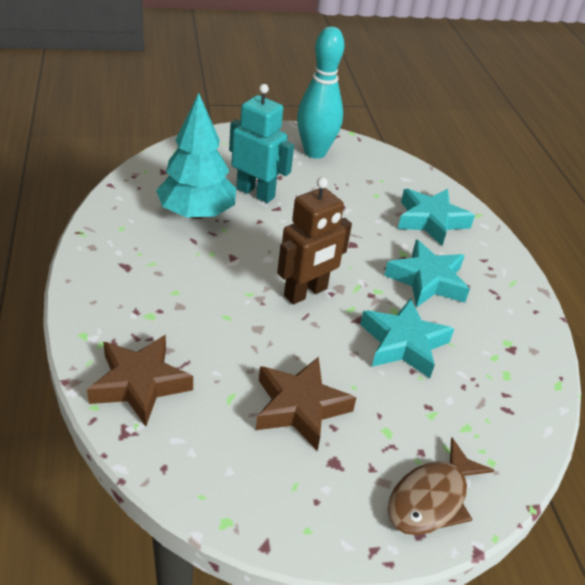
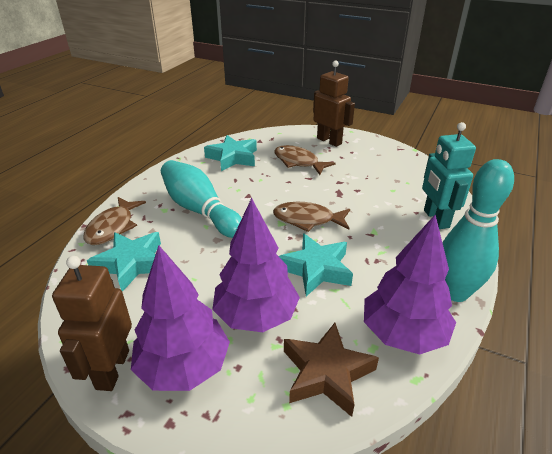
brown fish: [387,438,494,535] = 1 -> [83,197,146,245] [273,202,350,232] [274,145,336,175] = 3
brown robot: [277,177,352,304] = 1 -> [52,256,132,391] [313,60,355,147] = 2
brown star: [87,335,193,426] [256,357,357,451] = 2 -> [284,323,379,417] = 1
purple tree: none = 0 -> [131,245,230,391] [212,198,300,332] [364,215,456,355] = 3
turquoise bowling pin: [297,26,345,159] = 1 -> [161,160,242,238] [443,159,514,302] = 2
turquoise tree: [156,93,236,219] = 1 -> none = 0

